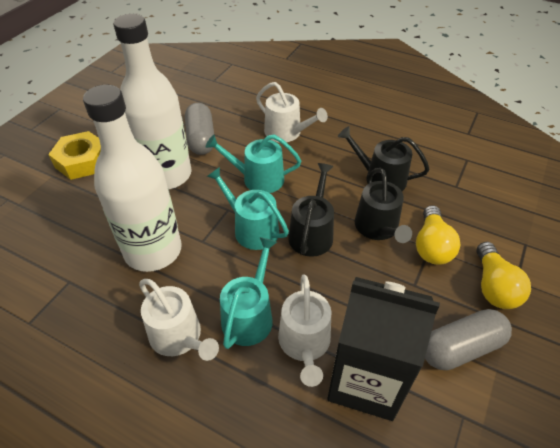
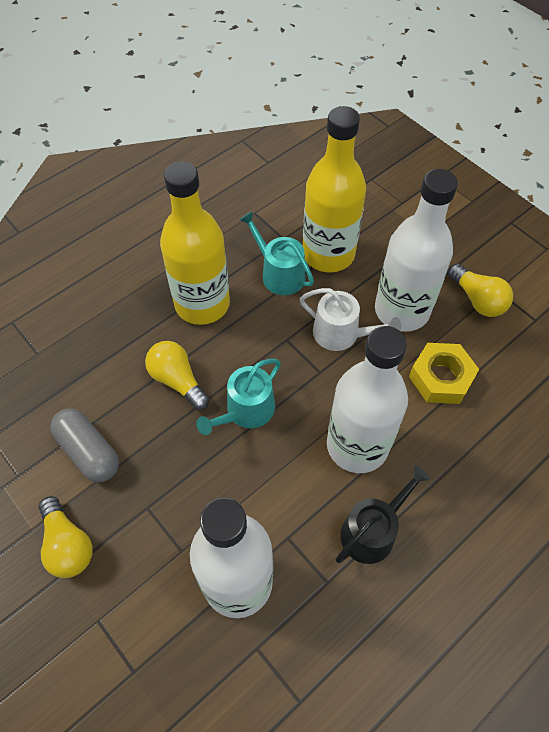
black carton: [327,277,440,421] = 1 -> none = 0
black watering can: [288,163,334,257] [338,126,429,191] [355,168,412,243] = 3 -> [336,466,430,564] = 1
grey capsule: [185,103,214,155] [425,309,512,370] = 2 -> [50,408,119,482] = 1
turquoise watering can: [206,135,301,193] [206,167,289,250] [220,237,277,349] = 3 -> [196,359,281,435] [239,211,314,295] = 2
white bottle: [83,85,182,272] [113,14,192,189] = 2 -> [190,498,273,618] [327,326,408,473] [375,169,458,332] = 3
white watering can: [139,279,219,361] [256,82,328,142] [278,275,331,387] = 3 -> [300,288,401,351] = 1
yellow bottle: none = 0 -> [160,161,230,325] [303,106,366,273] = 2
yellow light bulb: [416,205,460,265] [477,242,531,309] = 2 -> [39,496,92,578] [145,341,210,410] [448,264,513,317] = 3

